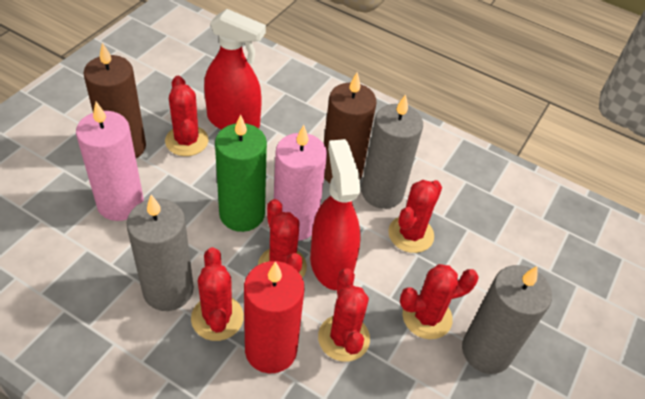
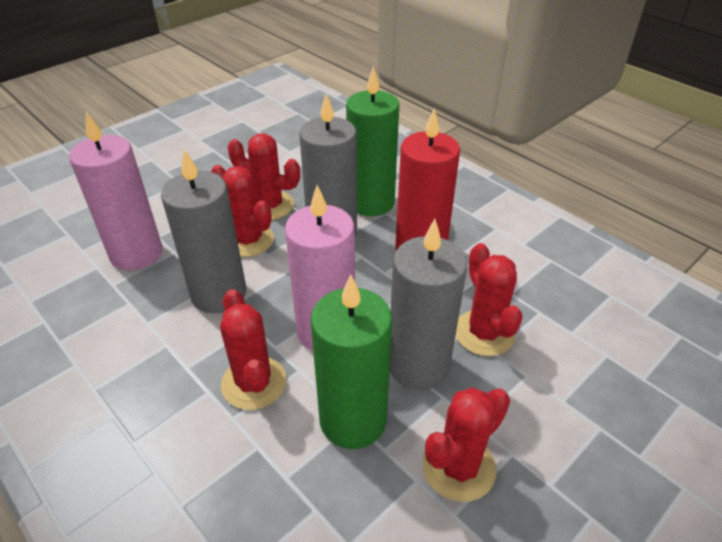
brown candle: [83,43,146,158] [324,72,377,183] = 2 -> none = 0
green candle: [215,114,267,232] = 1 -> [311,274,392,449] [346,66,399,216] = 2
red cactus: [165,76,209,156] [191,247,244,341] [258,199,307,278] [318,268,370,362] [388,180,442,253] [400,264,479,339] = 6 -> [211,165,274,257] [220,289,286,410] [227,133,300,220] [423,388,510,502] [456,243,523,356] = 5
red spray bottle: [204,9,266,130] [310,139,360,290] = 2 -> none = 0

